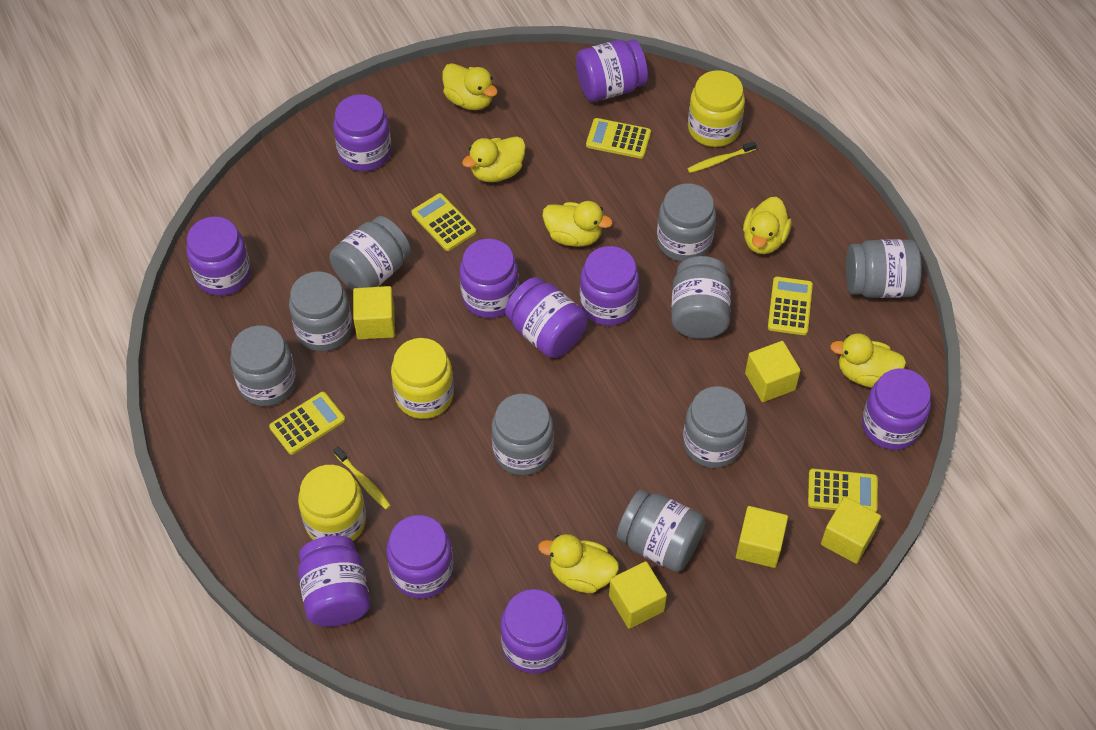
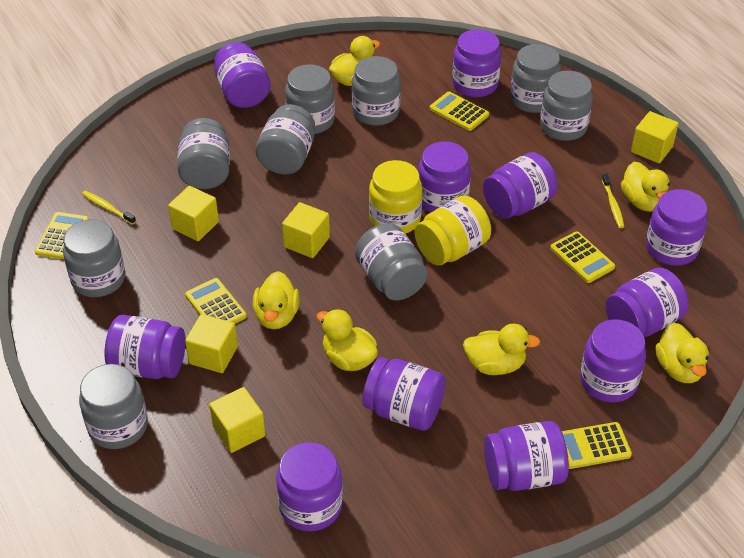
purple jar: [186,216,251,296] [298,535,371,627] [333,94,392,171] [386,515,454,598] [460,239,519,318] [501,589,567,674] [505,277,588,358] [576,40,648,102] [580,246,639,326] [862,369,931,450] = 10 -> [104,315,185,379] [214,42,271,108] [276,442,343,531] [362,357,446,431] [418,142,471,213] [452,29,501,97] [483,152,557,219] [484,421,569,491] [580,319,646,403] [606,268,688,337] [646,189,708,266] = 11
yellow jar: [298,465,366,541] [391,338,454,419] [688,70,745,147] = 3 -> [369,160,422,234] [414,195,491,266] = 2

